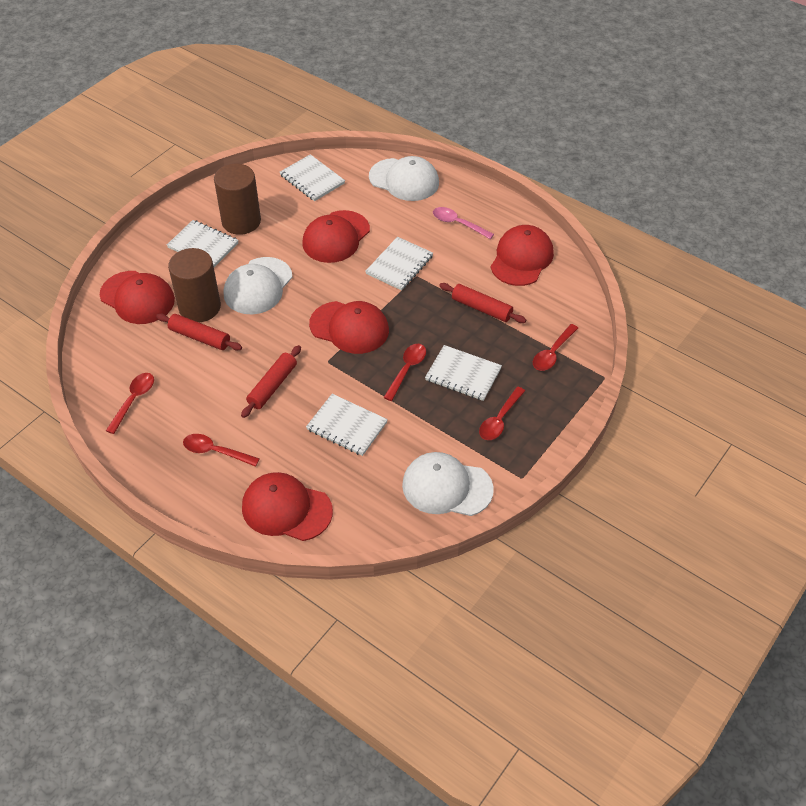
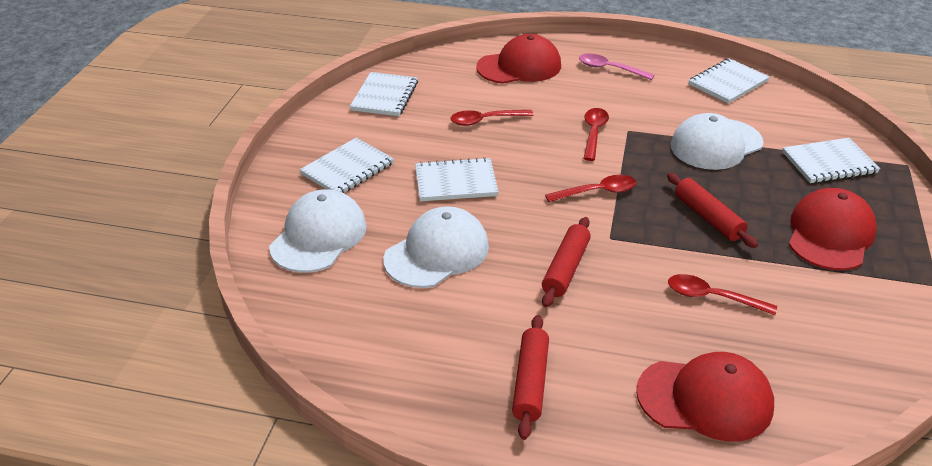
brown cylinder: [168,248,221,322] [214,164,261,235] = 2 -> none = 0
red cap: [100,271,175,324] [242,472,333,541] [303,210,370,263] [309,301,389,354] [491,225,554,286] = 5 -> [476,34,561,84] [636,352,774,442] [789,188,877,270] = 3
red spoon: [106,373,154,434] [183,434,260,467] [383,344,426,401] [479,387,525,440] [533,324,578,371] = 5 -> [450,110,534,126] [545,175,636,202] [583,108,609,161] [668,274,777,315] = 4

